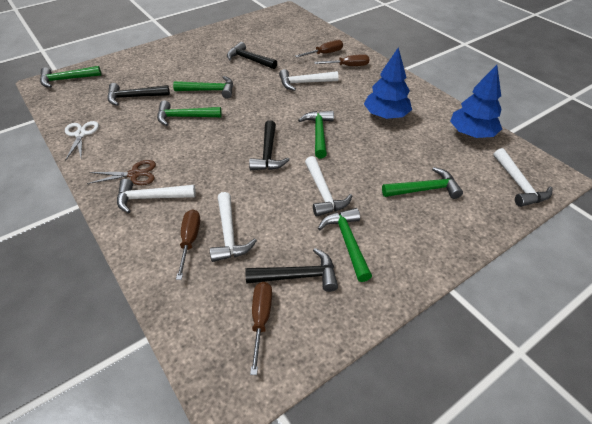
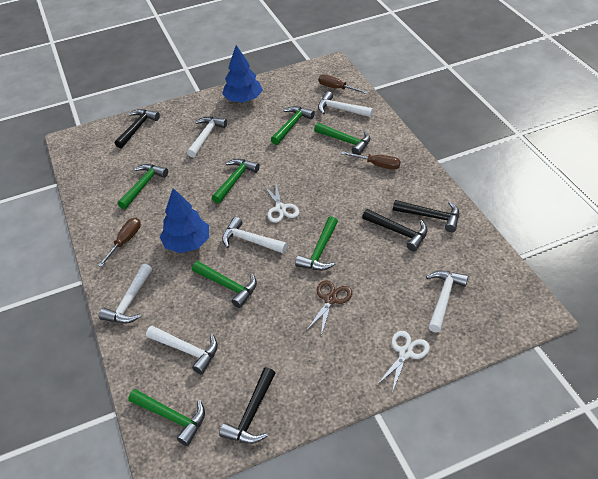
brown screwdriver: [176,209,200,280] [250,282,272,375] [295,40,343,57] [314,54,369,66] = 4 -> [98,218,141,267] [319,75,368,94] [341,151,401,170] = 3
green hammer: [40,66,101,88] [157,101,222,126] [173,76,233,99] [298,111,334,158] [318,208,372,282] [382,167,463,199] = 6 -> [118,164,168,210] [128,389,205,446] [192,261,257,308] [212,159,260,204] [271,106,315,145] [295,216,338,271] [314,123,370,155] = 7
white hammer: [117,179,196,213] [210,192,257,262] [279,69,339,91] [305,156,352,217] [494,148,552,207] = 5 -> [99,264,152,323] [146,326,218,375] [187,117,227,158] [222,217,287,254] [318,91,374,117] [426,270,468,333] = 6
white scissors: [65,121,99,161] = 1 -> [263,183,299,223] [376,331,430,393] = 2

